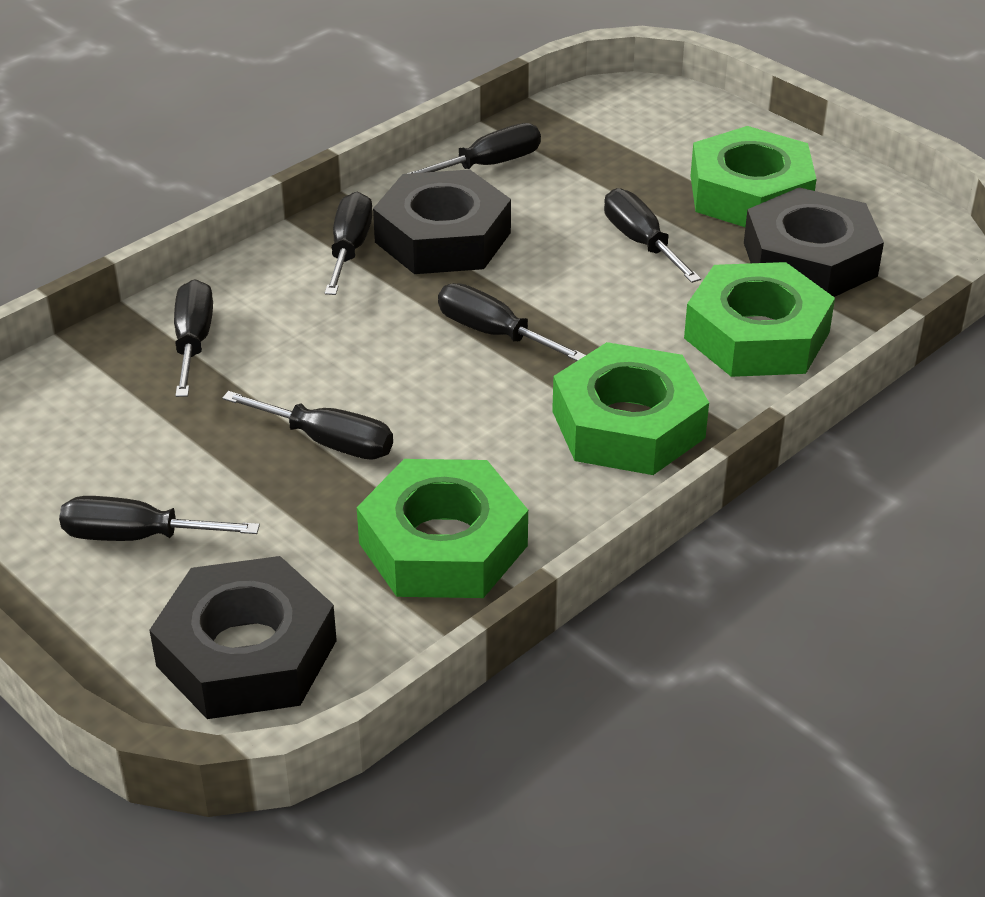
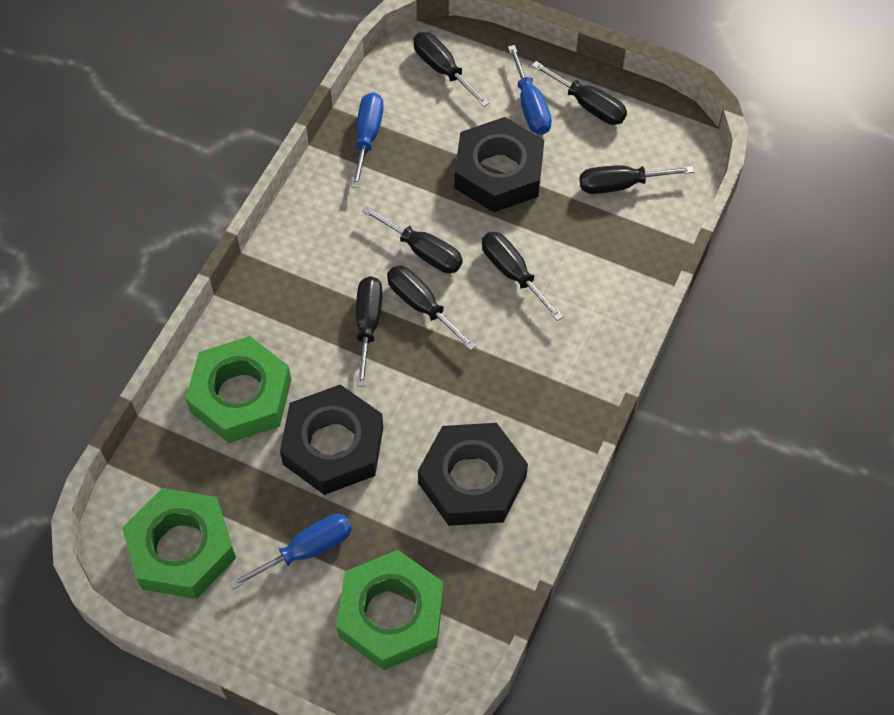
blue screwdriver: none = 0 -> [229,514,352,589] [351,92,384,188] [508,45,552,135] = 3
green nut: [357,459,528,598] [552,342,709,475] [684,262,835,377] [690,126,816,227] = 4 -> [122,488,236,599] [185,336,291,443] [336,550,444,670] = 3

